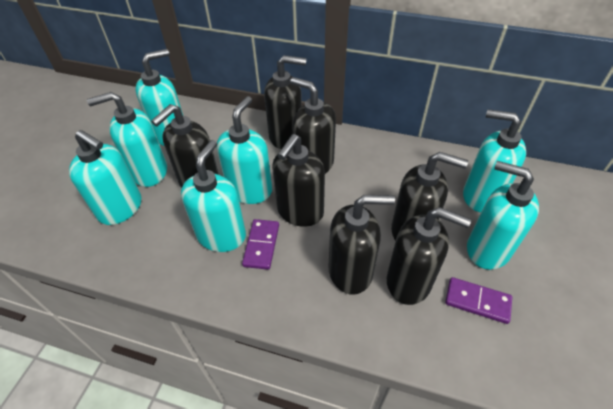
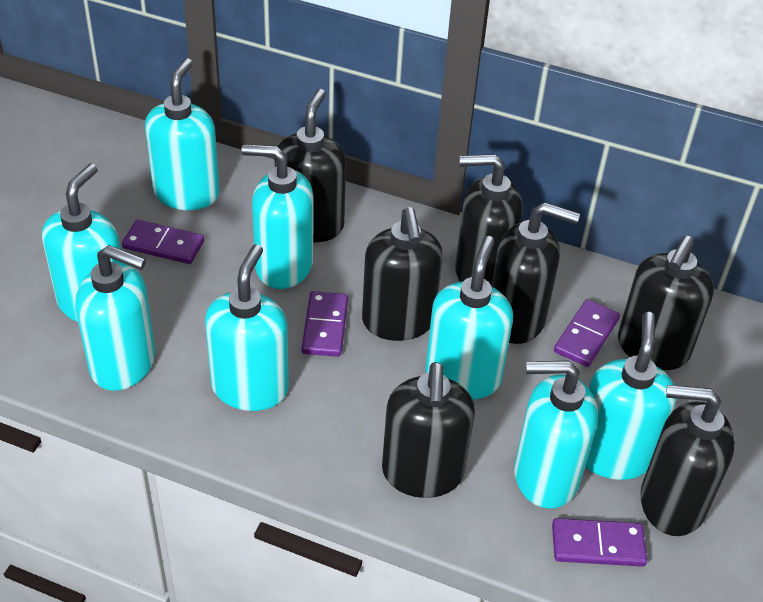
purple domino: [242,219,279,270] [445,277,512,324] = 2 -> [122,220,204,264] [302,291,348,357] [552,518,647,567] [554,299,620,367] = 4
turquoise soap dispenser: [69,130,141,225] [87,92,167,187] [135,49,183,146] [181,140,246,252] [217,96,272,204] [463,109,526,212] [467,161,539,270] = 7 -> [42,164,122,322] [75,245,155,391] [145,58,220,210] [205,244,289,411] [241,144,313,289] [425,236,513,399] [514,361,598,509] [585,312,676,480] = 8

